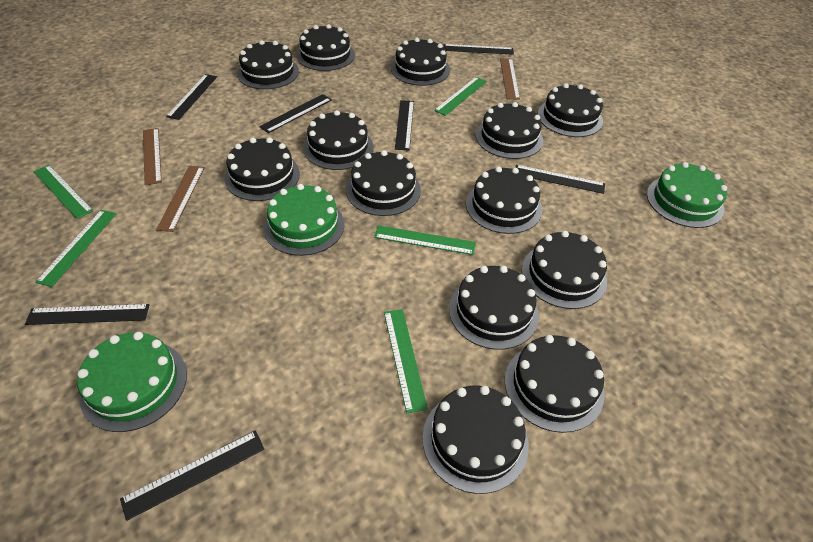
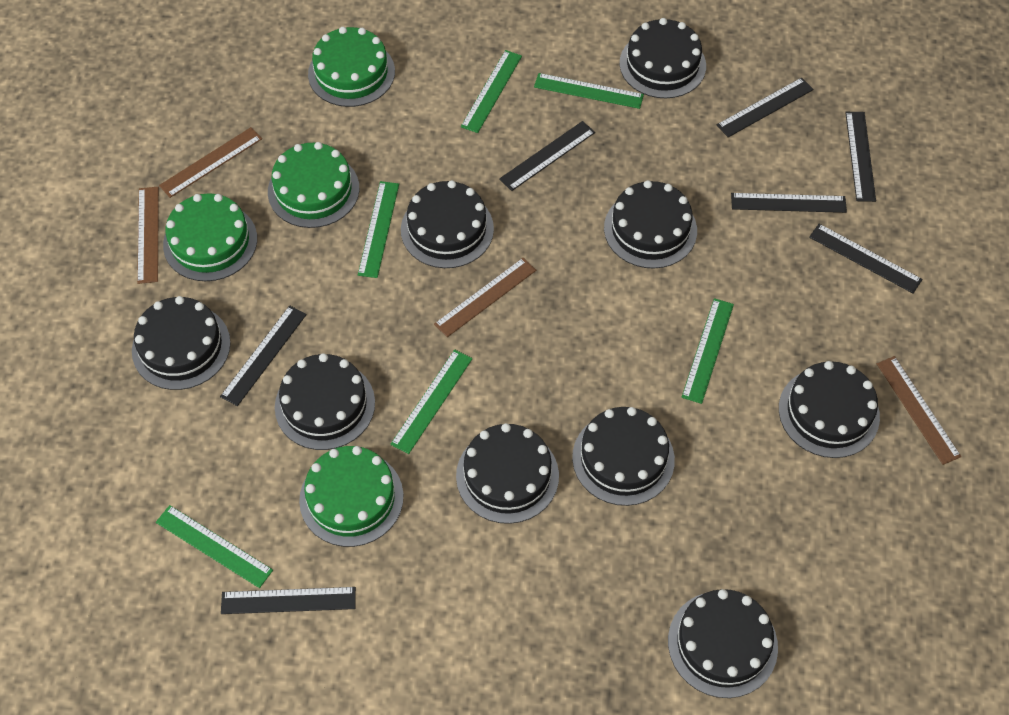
black cake: [224,137,300,201] [237,40,299,89] [296,24,355,71] [303,110,373,170] [346,150,421,216] [391,38,450,86] [422,386,529,494] [449,266,539,350] [466,166,542,234] [476,102,543,159] [505,335,605,433] [522,231,607,309] [538,83,603,137] = 13 -> [132,296,231,390] [275,353,375,450] [401,180,494,268] [456,423,559,524] [572,407,675,506] [604,180,697,269] [620,18,706,98] [668,589,778,698] [779,361,880,458] = 9
brown ruler: [143,128,162,185] [156,166,205,232] [500,58,520,100] = 3 -> [137,187,159,284] [159,127,262,198] [434,258,536,337] [877,356,961,465] = 4
green cake: [77,332,187,432] [263,184,344,256] [647,162,727,228] = 3 -> [163,193,257,281] [268,142,359,228] [299,446,403,547] [308,27,395,107] = 4
green ruler: [34,165,93,219] [35,210,116,287] [374,225,476,255] [384,309,428,413] [434,77,487,116] = 5 -> [156,505,273,588] [358,181,399,278] [390,350,472,454] [461,50,522,133] [534,73,644,109] [682,298,734,404] = 6

